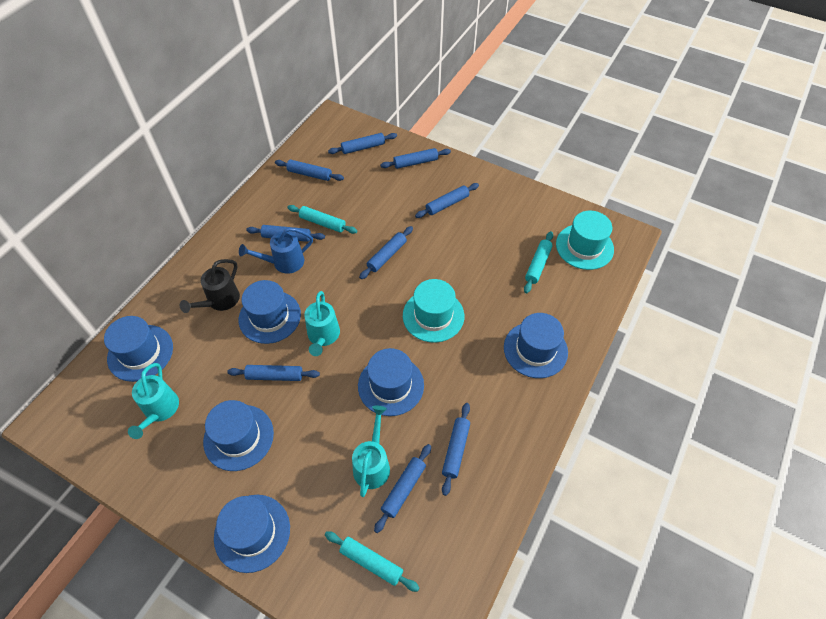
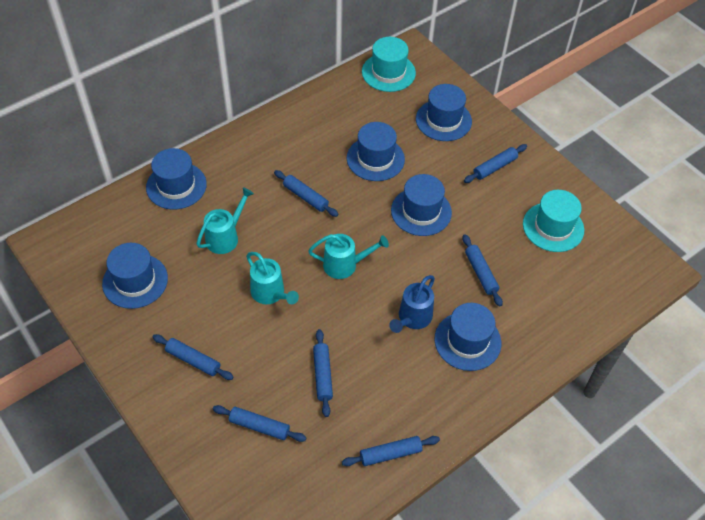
black watering can: [180,259,240,313] = 1 -> none = 0
blue rolling pin: [227,365,320,381] [246,225,325,242] [275,160,344,181] [328,133,397,154] [359,226,413,279] [374,444,431,533] [380,148,451,169] [415,183,479,218] [442,403,470,496] = 9 -> [152,334,234,380] [213,405,307,442] [274,170,338,217] [313,329,333,417] [342,436,440,466] [462,234,503,306] [464,144,527,183] = 7
turquoise rolling pin: [287,205,357,234] [325,531,420,592] [524,231,553,293] = 3 -> none = 0

